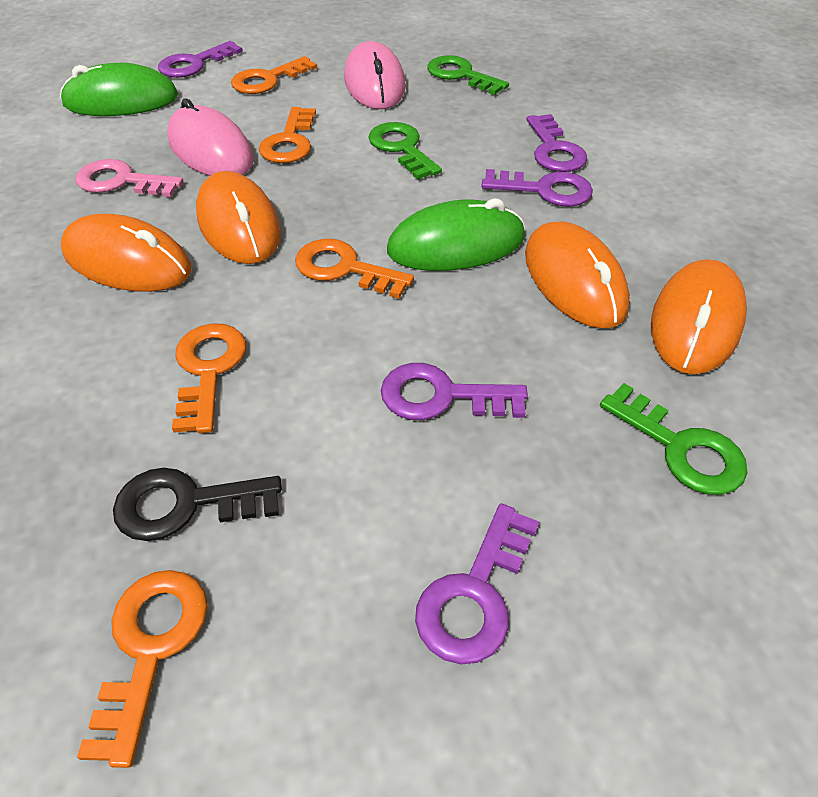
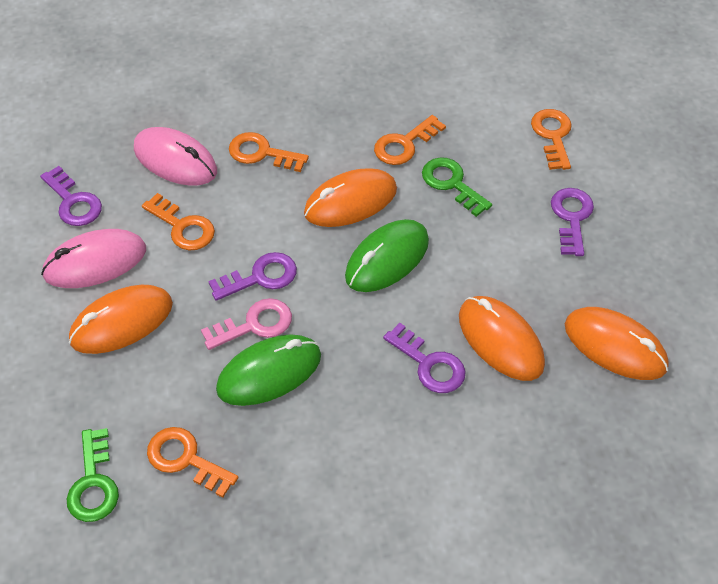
black key: [113,468,282,541] = 1 -> none = 0
green key: [368,122,442,180] [427,55,509,95] [600,383,748,495] = 3 -> [67,428,119,522] [422,157,492,217] = 2
purple key: [158,41,243,78] [381,363,528,420] [415,503,539,664] [481,169,593,207] [526,114,587,172] = 5 -> [40,166,102,226] [208,252,297,301] [383,323,466,393] [551,188,594,256] = 4

